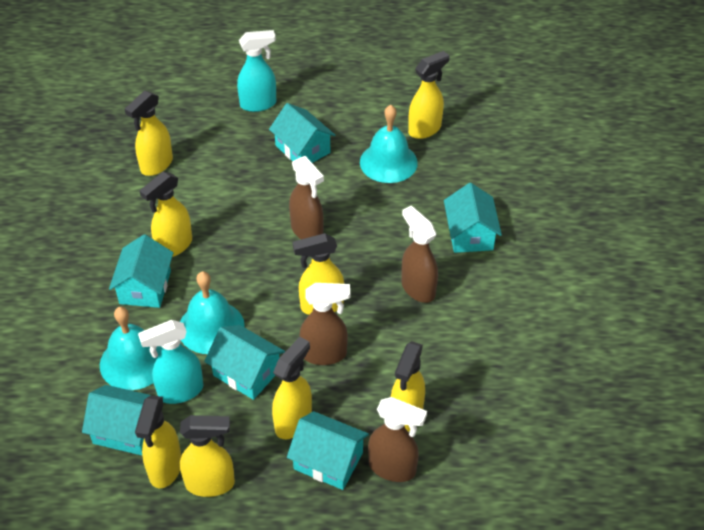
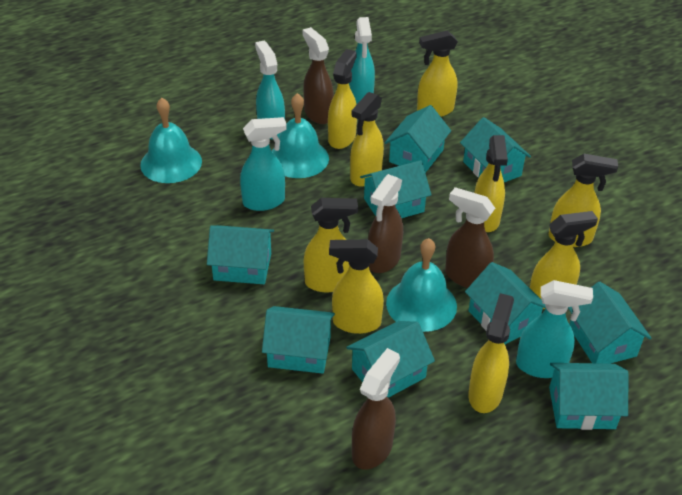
turquoise house: [82,385,150,455] [109,235,173,308] [204,325,285,400] [269,103,335,163] [287,411,369,490] [444,183,502,253] = 6 -> [207,225,274,284] [262,306,335,374] [346,321,435,398] [360,160,431,218] [385,105,451,173] [460,117,531,182] [465,262,546,344] [549,363,628,430] [568,282,651,364] = 9
turquoise spray bottle: [138,320,203,404] [237,30,276,112] = 2 -> [240,117,287,211] [255,40,285,139] [349,17,375,104] [516,280,593,378] = 4
yellow spray bottle: [125,91,173,176] [135,395,181,488] [140,171,192,257] [180,415,235,497] [272,337,312,439] [293,233,344,315] [391,341,425,432] [408,51,450,139] = 8 -> [304,198,358,292] [328,49,357,149] [329,239,384,334] [350,92,384,187] [417,30,458,117] [468,293,514,413] [474,135,508,232] [530,211,598,309] [549,154,618,247] = 9

